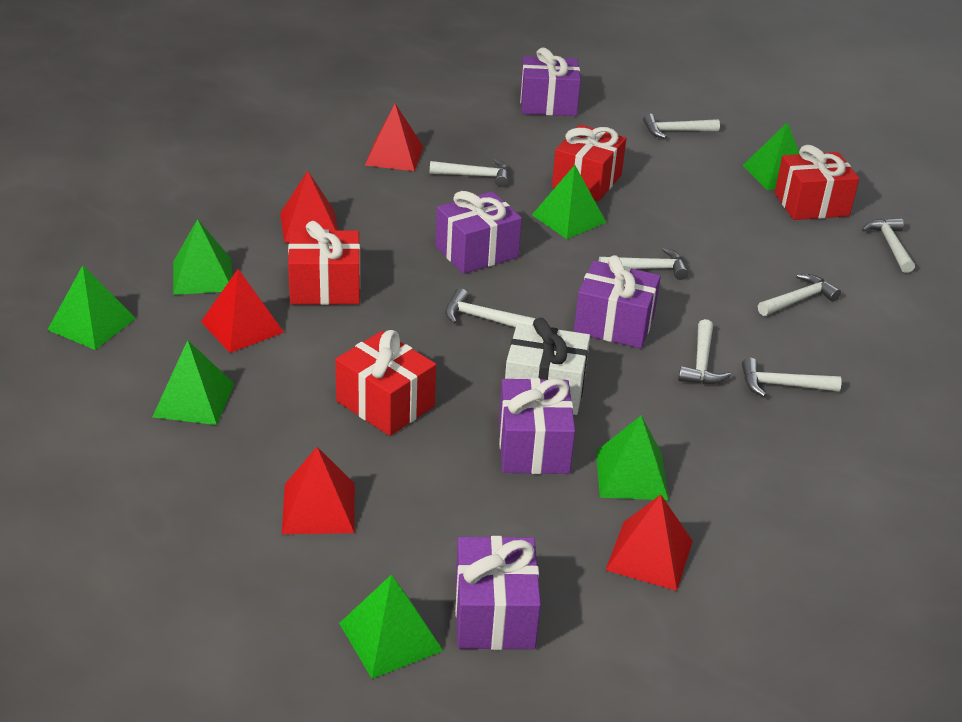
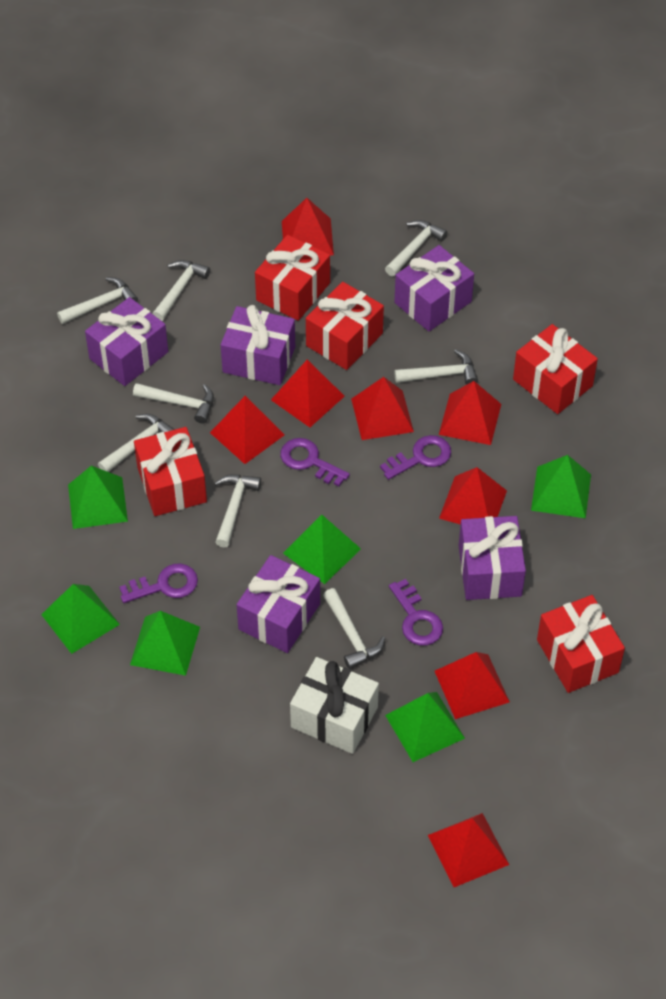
green pyramid: [47,265,136,350] [152,340,234,425] [173,219,232,295] [339,574,443,679] [532,165,607,239] [596,415,669,500] [742,122,799,190] = 7 -> [41,584,120,654] [68,466,128,529] [130,611,200,676] [283,515,361,584] [385,692,465,762] [531,455,591,518] = 6
purple key: none = 0 -> [119,564,198,603] [280,438,350,487] [380,435,451,480] [389,579,443,646] = 4
red gift: [288,221,360,305] [335,330,436,436] [552,124,626,201] [774,145,859,220] = 4 -> [134,427,207,516] [255,235,330,321] [306,282,384,370] [513,324,598,414] [537,595,625,693] = 5
red pyramid: [201,269,284,353] [280,171,338,243] [282,447,355,534] [365,104,423,171] [606,495,693,591] = 5 -> [210,396,285,464] [271,360,345,427] [282,198,334,255] [351,377,414,440] [428,813,509,887] [435,652,510,719] [439,381,501,445] [439,467,507,525] = 8

